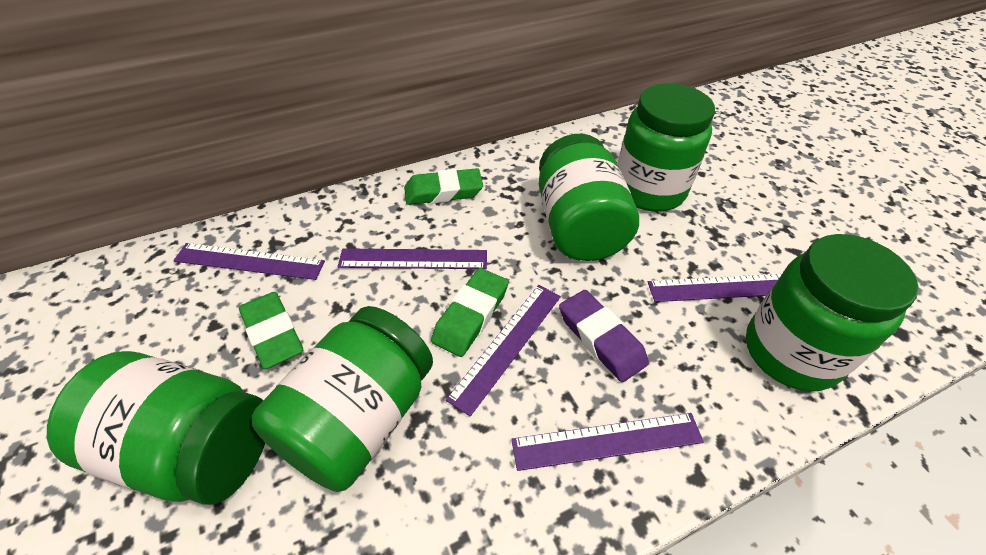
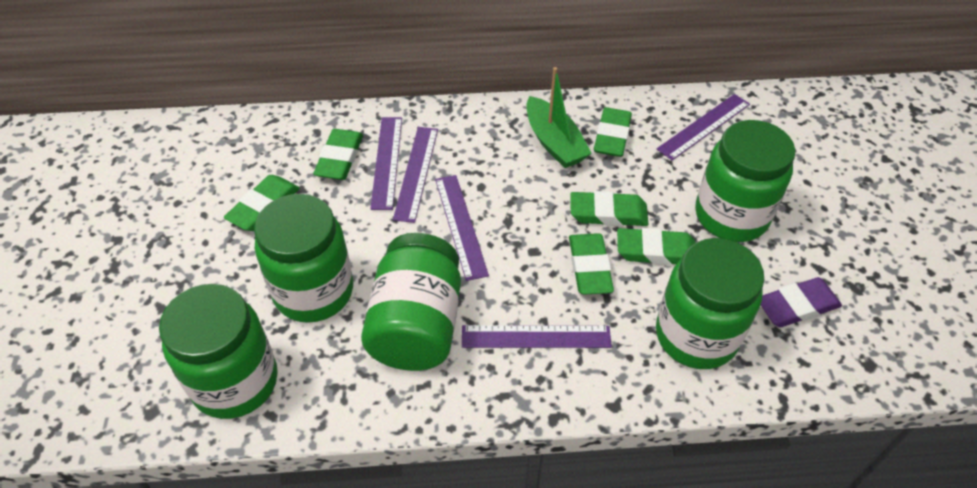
green boat: none = 0 -> [526,67,592,168] = 1
green eraser: [239,292,303,369] [404,168,483,205] [431,268,509,357] = 3 -> [224,175,300,231] [313,129,363,180] [569,233,614,295] [570,191,648,226] [594,107,632,157] [617,228,696,265] = 6

